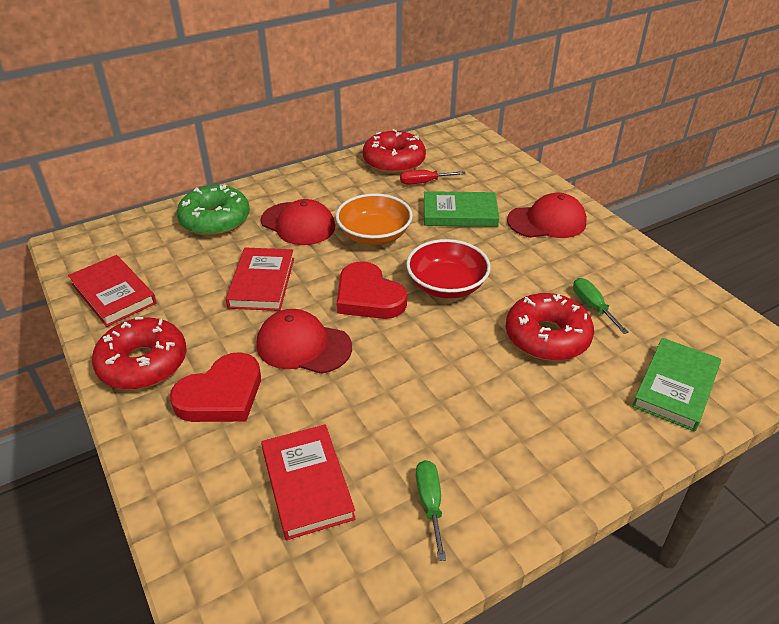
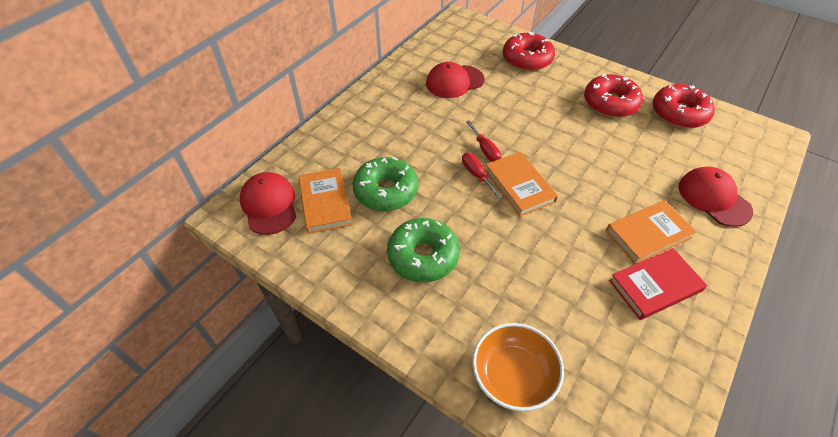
green book: [424,191,499,227] [632,338,721,432] = 2 -> none = 0
green donut: [177,185,250,236] = 1 -> [352,157,418,211] [387,218,460,282] = 2
green screwdriver: [416,460,446,561] [573,278,629,334] = 2 -> none = 0
orange book: none = 0 -> [298,168,353,234] [485,152,558,217] [606,200,696,264] = 3
red book: [68,255,156,327] [226,248,294,311] [261,424,356,540] = 3 -> [609,248,707,320] = 1
red bowl: [406,239,491,299] = 1 -> none = 0
red heart: [170,352,261,422] [337,261,407,319] = 2 -> none = 0
red screwdriver: [400,170,466,185] = 1 -> [462,153,502,198] [466,121,501,162] = 2

